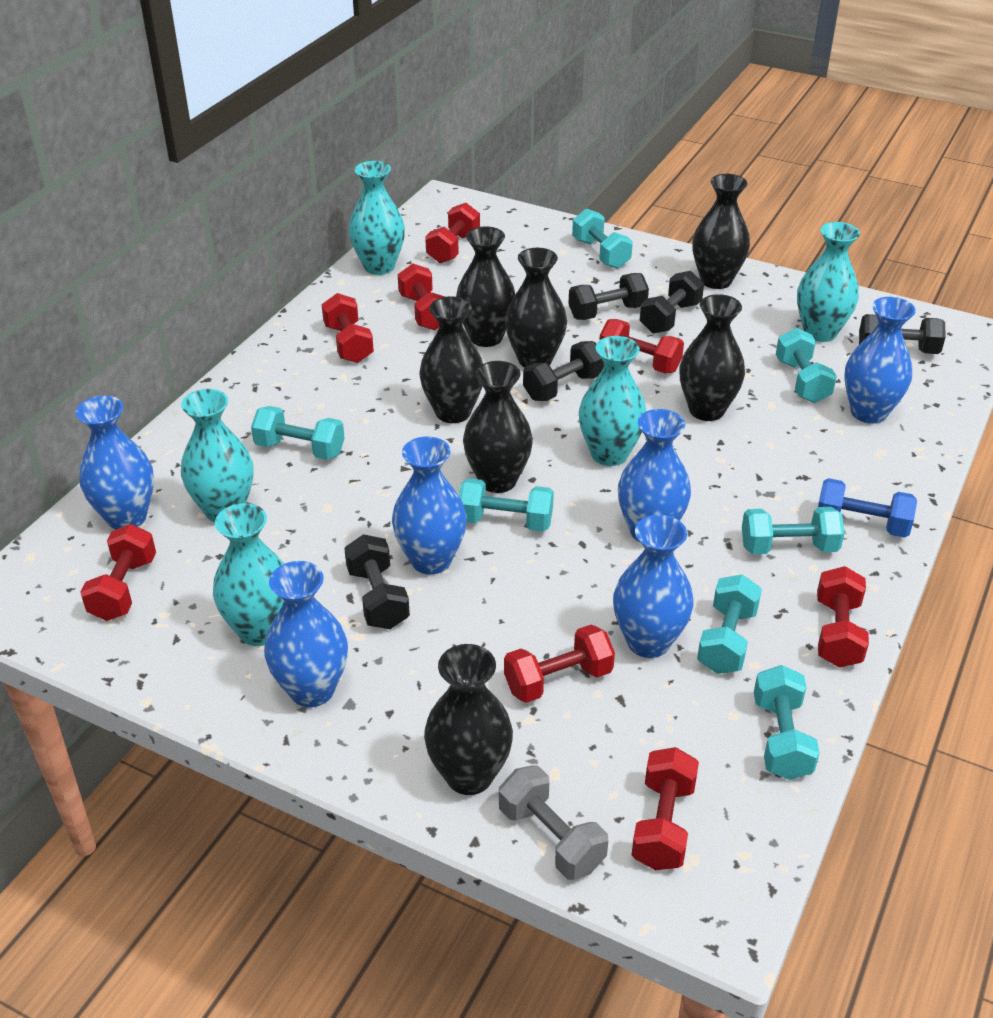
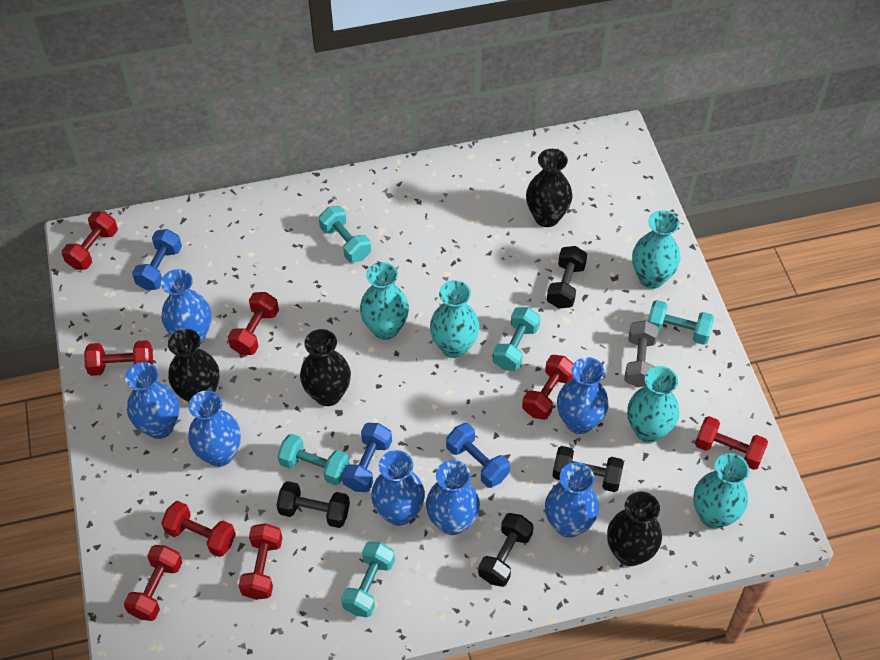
black dumbbell: [344,534,410,629] [523,341,604,401] [568,273,649,320] [640,271,704,334] [859,314,945,354] = 5 -> [276,481,350,528] [478,513,534,587] [547,246,587,308] [552,446,624,492] = 4
black vase: [419,297,483,423] [424,644,513,795] [456,226,515,347] [463,361,533,493] [505,248,567,367] [680,294,745,421] [692,174,750,289] = 7 -> [168,329,219,402] [300,329,351,406] [526,149,572,227] [607,492,662,566] = 4
blue dumbbell: [818,478,917,538] = 1 -> [132,229,182,290] [341,423,392,492] [446,423,510,488] = 3
blue vase: [76,396,154,529] [264,561,348,707] [392,436,467,574] [613,514,694,658] [618,409,691,543] [844,297,916,424] = 6 -> [125,362,179,439] [161,269,211,344] [188,390,241,467] [371,450,425,526] [426,460,480,535] [545,462,599,538] [557,357,609,434] = 7
turquoise dumbbell: [251,406,345,460] [459,478,554,532] [572,208,633,269] [697,574,762,674] [742,507,845,554] [754,665,820,780] [776,328,837,403] = 7 -> [277,434,349,485] [319,206,371,263] [341,541,395,617] [493,307,540,371] [648,300,714,345] = 5

